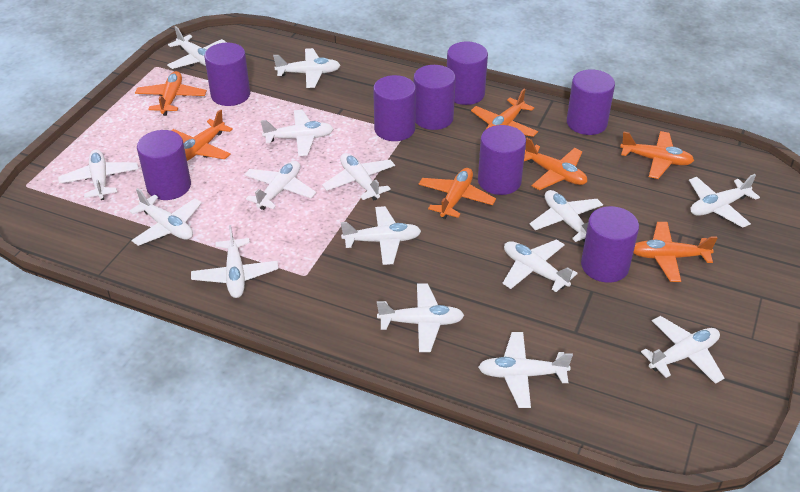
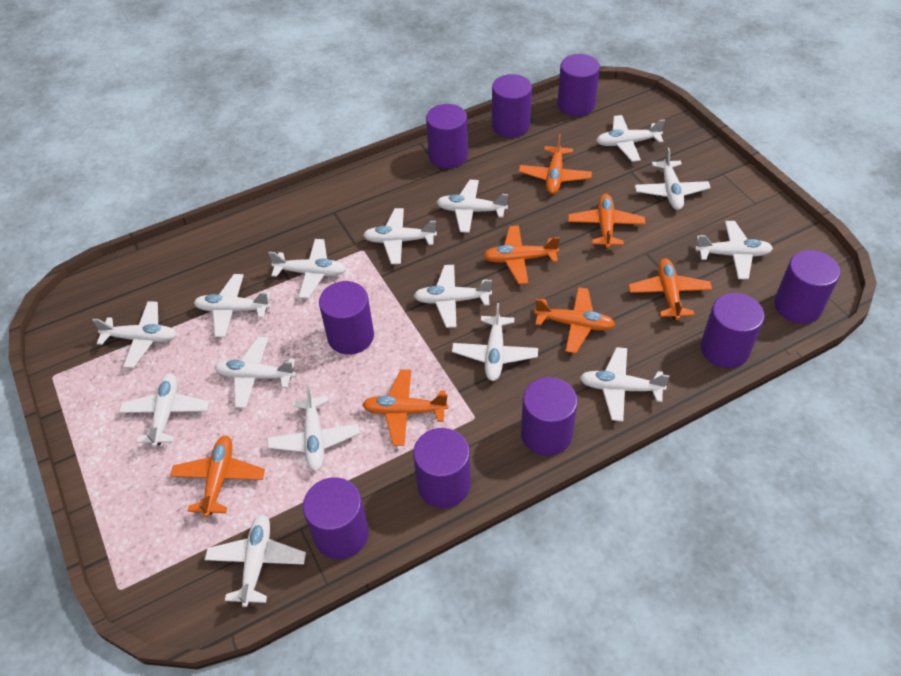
purple cylinder: [137,130,191,200] [204,43,250,106] [373,75,416,141] [414,65,456,130] [447,41,488,105] [478,125,526,195] [567,69,615,135] [581,206,639,283] = 8 -> [303,477,369,559] [319,281,374,355] [413,428,471,508] [426,104,468,169] [492,74,532,138] [521,377,578,456] [557,54,600,116] [700,293,764,368] [774,250,840,324] = 9

